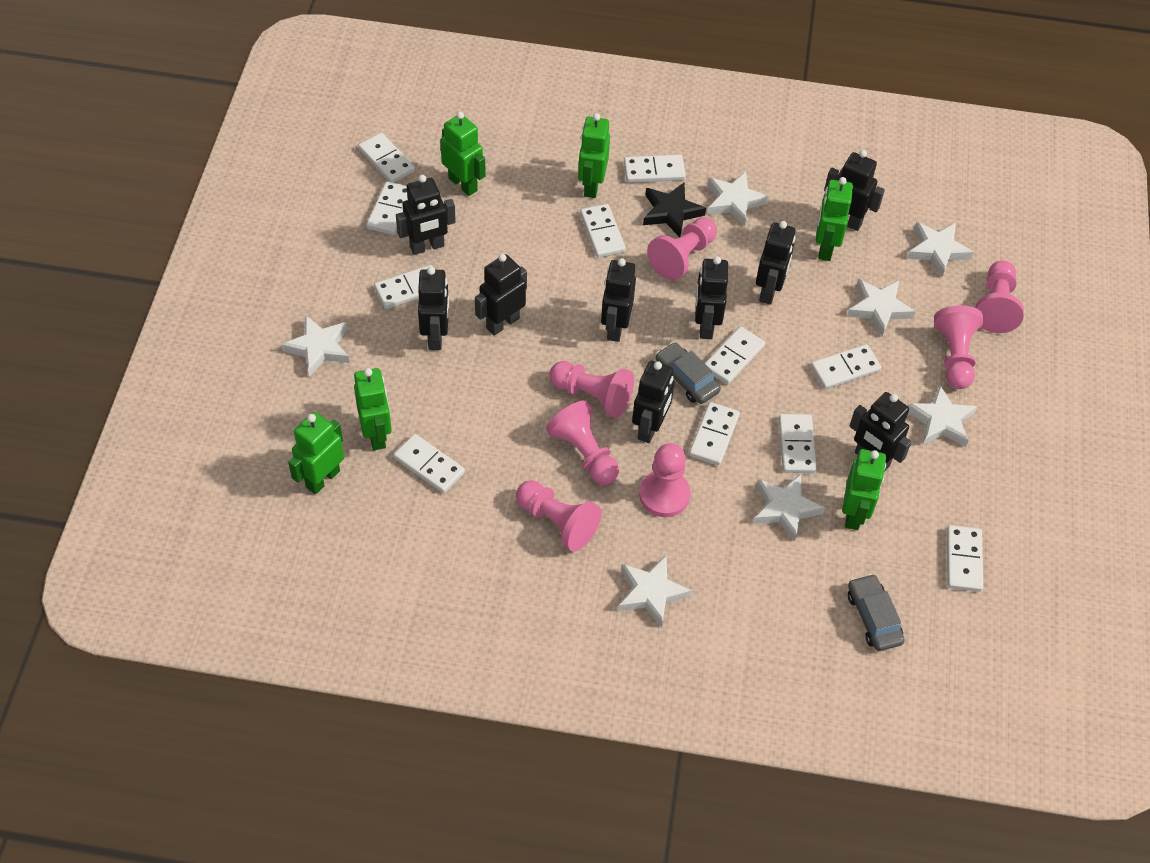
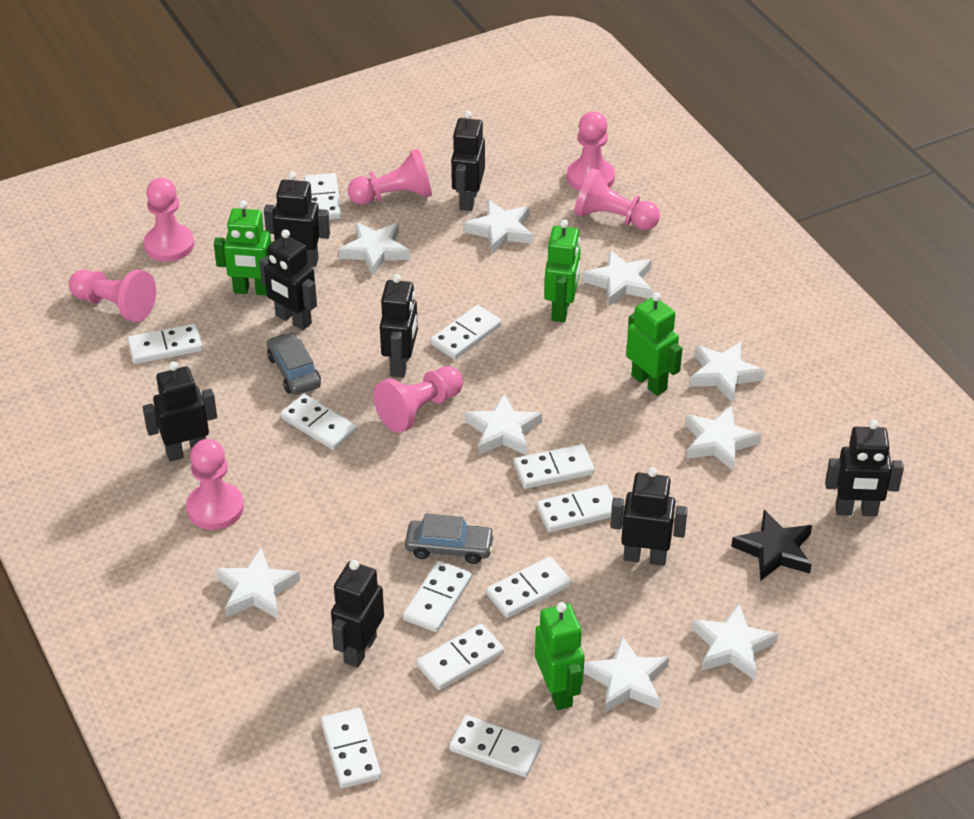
black robot: [396,175,456,255] [418,267,449,350] [475,254,527,336] [601,258,636,342] [632,361,674,443] [695,256,728,339] [756,221,796,305] [824,150,885,231] [849,392,912,471] = 9 -> [143,361,217,462] [259,229,317,330] [264,172,330,267] [331,560,384,668] [380,274,418,378] [451,111,485,211] [610,467,688,566] [825,420,904,516] = 8
green robot: [288,412,344,494] [354,368,392,450] [440,112,486,196] [578,113,610,198] [816,177,853,261] [842,449,886,530] = 6 -> [214,200,274,296] [535,602,585,710] [544,220,581,322] [626,292,682,396] = 4
white star: [281,315,350,377] [618,556,692,628] [707,172,769,227] [753,474,825,542] [847,279,916,337] [907,222,974,277] [907,385,977,447] = 7 -> [216,548,300,619] [338,222,410,276] [464,200,533,254] [464,393,542,455] [582,249,652,306] [584,636,669,712] [685,406,762,472] [689,342,765,402] [692,603,778,680] = 9

